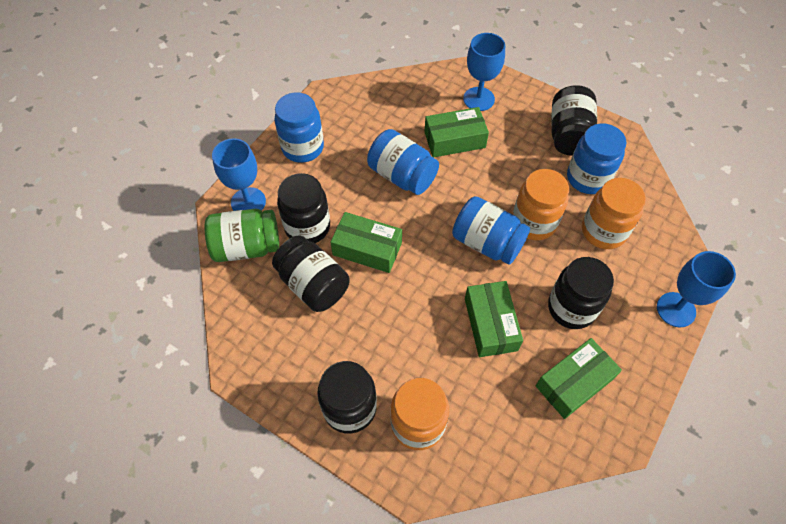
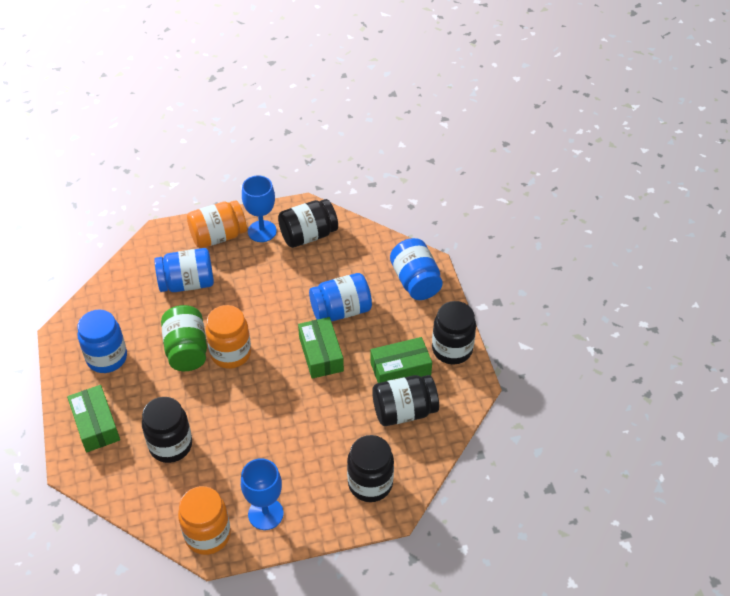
blue goblet: [212,138,266,211] [463,33,505,111] [657,251,736,327] = 3 -> [241,458,283,530] [242,175,277,242] = 2
green box: [330,212,402,273] [424,107,489,157] [465,281,523,357] [536,338,622,419] = 4 -> [67,385,120,452] [298,317,344,379] [370,337,432,383] = 3

